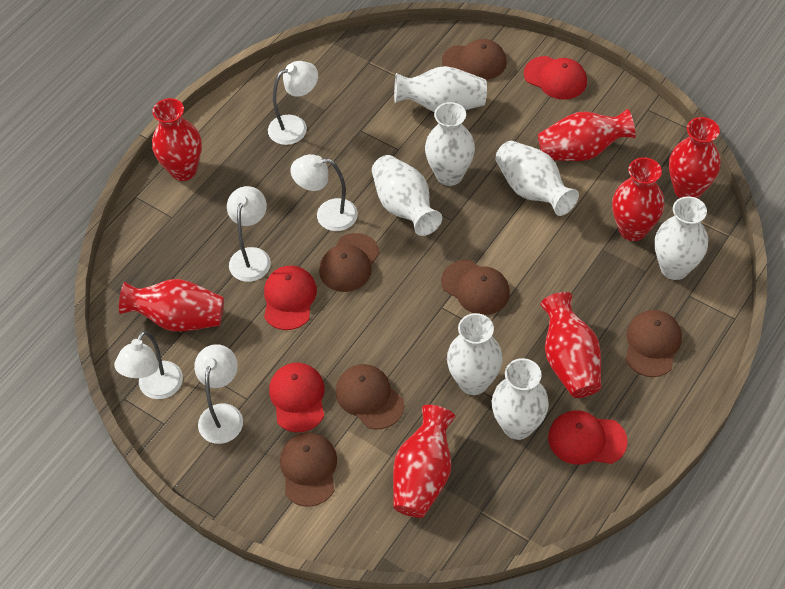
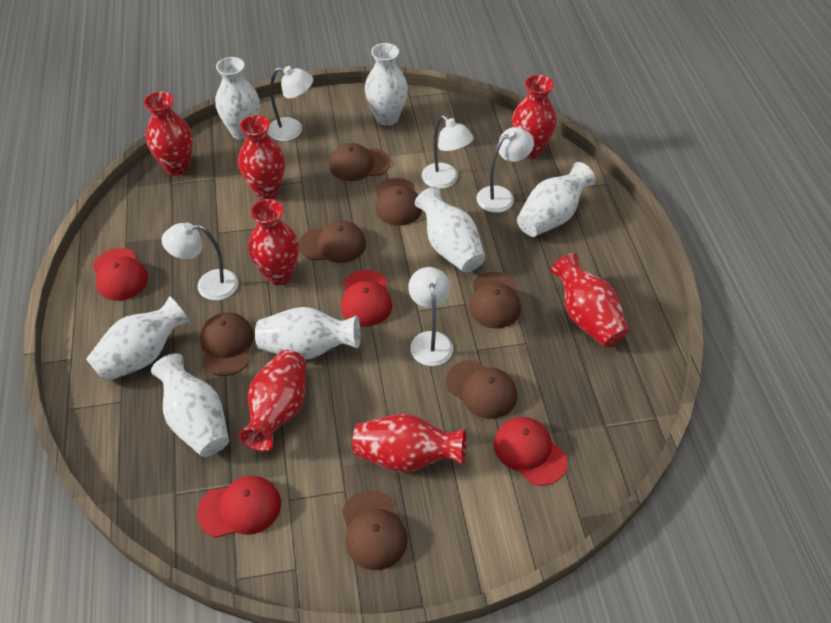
brown cap: [280,432,337,507] [319,233,380,292] [336,364,404,429] [441,260,510,315] [442,39,507,80] [625,310,682,377] = 6 -> [200,312,254,376] [299,220,366,263] [329,143,391,181] [342,490,408,570] [375,178,422,226] [446,360,517,419] [469,272,521,329] = 7

